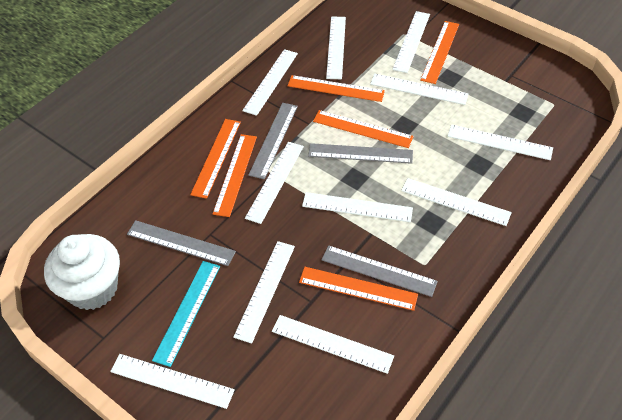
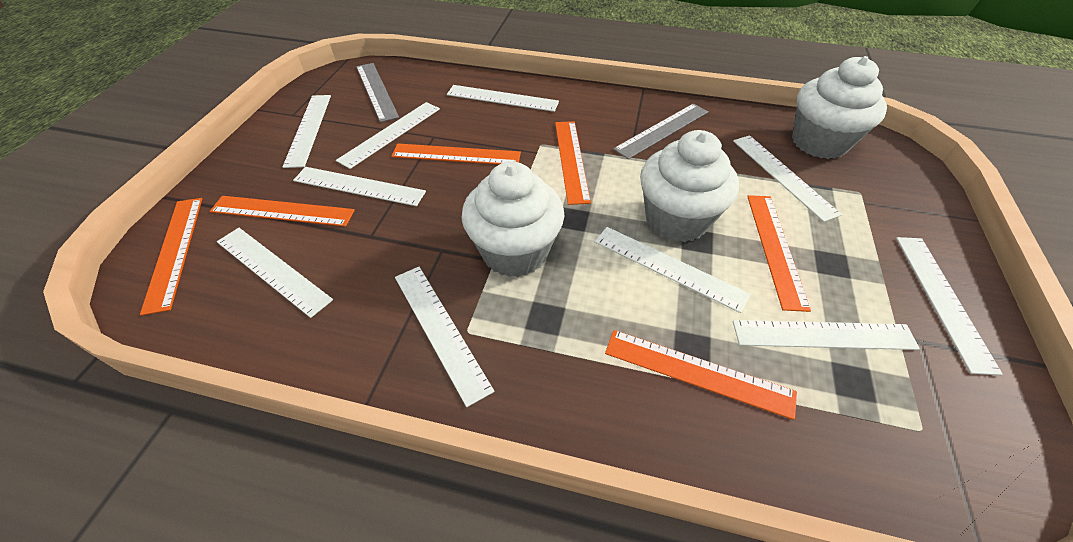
grey ruler: [127,220,236,266] [248,103,298,179] [308,143,413,164] [322,245,438,297] = 4 -> [356,63,399,122] [613,104,708,159] = 2
turquoise ruler: [152,261,220,367] = 1 -> none = 0
white cupcake: [44,234,120,310] = 1 -> [461,161,564,277] [640,130,739,242] [792,56,887,159] = 3
white ruler: [110,354,235,409] [233,241,295,344] [242,49,298,116] [245,142,304,224] [272,315,394,374] [302,192,413,222] [326,16,346,79] [370,74,468,105] [392,11,430,73] [401,178,512,226] [447,124,553,160] = 11 -> [217,228,333,318] [283,95,331,168] [293,167,426,206] [336,102,440,169] [395,267,495,407] [447,85,559,112] [595,227,751,313] [733,135,842,222] [733,320,920,350] [896,237,1003,375] = 10

